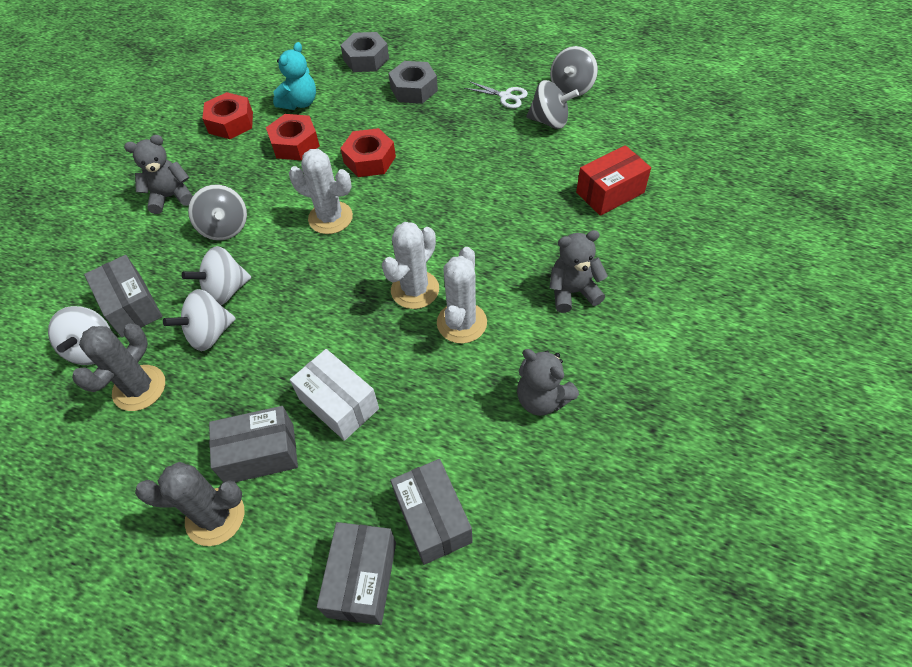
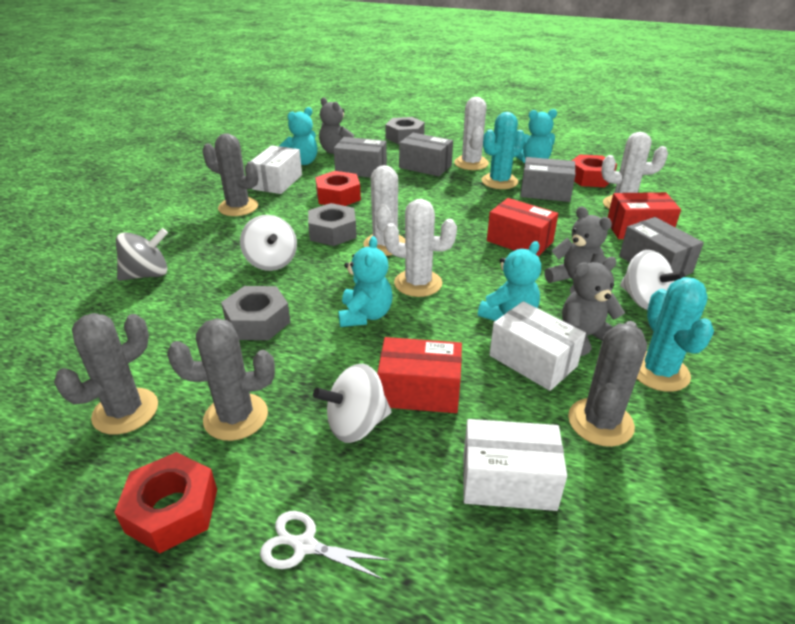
grey cactus: [72,323,165,411] [135,462,244,546] = 2 -> [54,313,158,435] [167,318,275,441] [203,133,259,216] [568,321,647,447] = 4
grey nut: [341,32,389,72] [389,61,438,104] = 2 -> [221,286,291,340] [308,203,357,246] [385,117,425,144] = 3
grey spinning top: [188,185,247,241] [527,80,579,129] [550,46,598,97] = 3 -> [116,228,168,281] = 1
red box: [576,145,651,216] = 1 -> [377,337,462,413] [487,198,558,257] [607,192,681,239] = 3
turquoise cactus: none = 0 -> [481,112,525,189] [637,277,714,392] = 2
turquoise teddy bear: [273,42,316,110] = 1 -> [279,107,318,165] [338,236,392,327] [478,241,541,321] [516,109,557,163] = 4
white box: [290,349,379,441] = 1 -> [251,145,302,194] [463,419,567,511] [489,301,586,391] = 3
white cactus: [289,149,353,234] [382,222,439,309] [437,247,487,344] = 3 -> [363,165,405,256] [383,199,457,297] [454,97,489,170] [601,132,668,209] = 4

